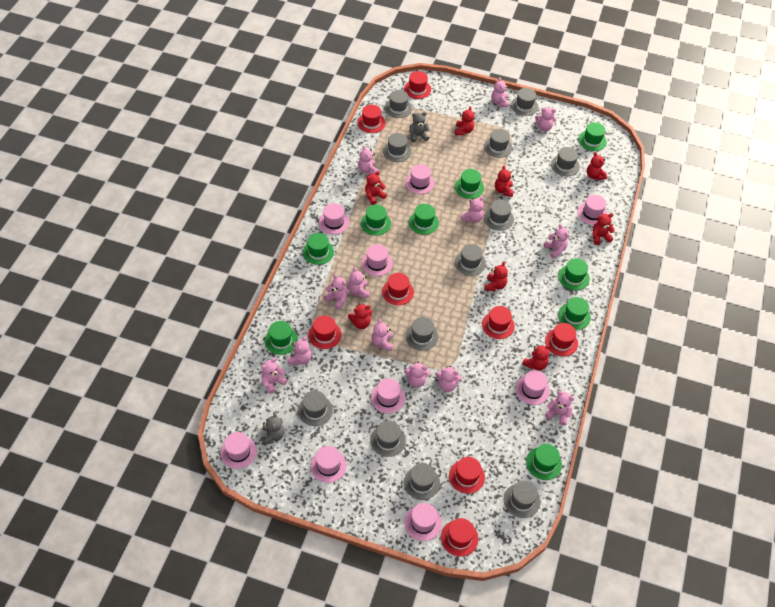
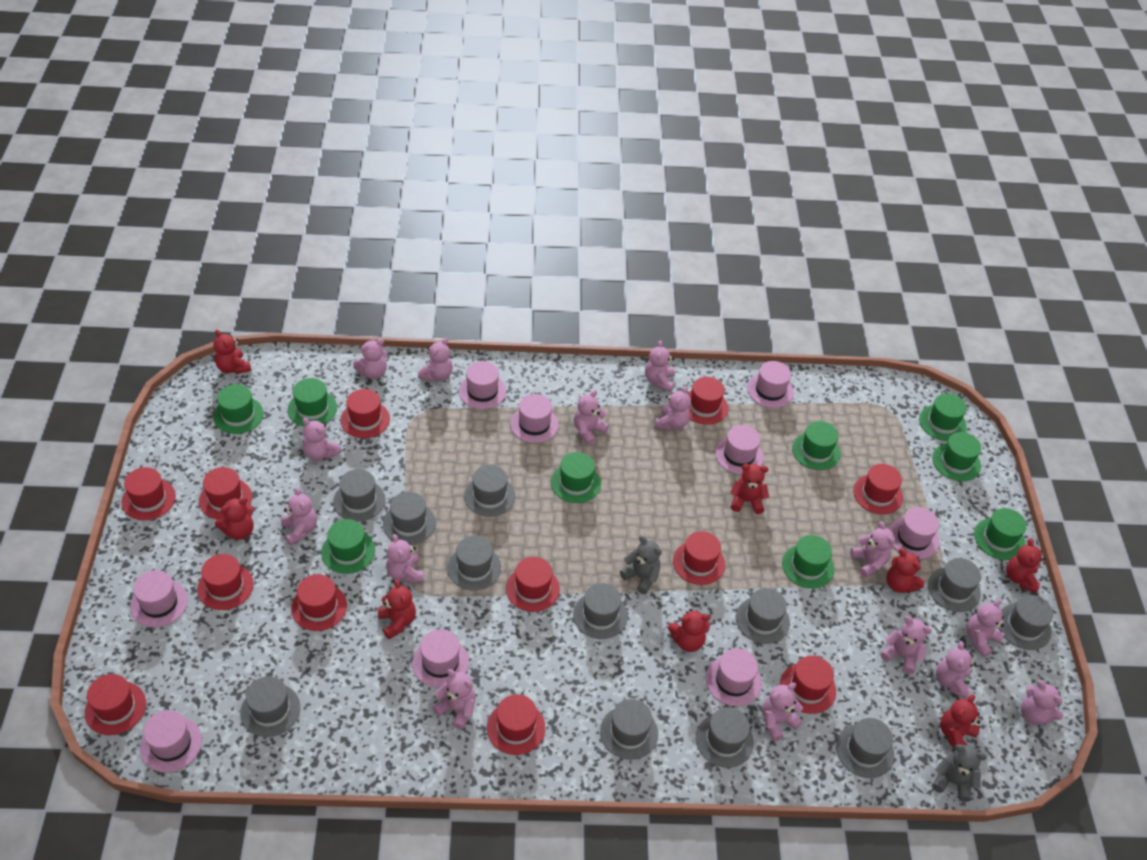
pink teddy bear: [261,358,287,394] [288,336,311,365] [324,274,348,310] [348,267,370,298] [358,146,378,175] [371,319,393,351] [404,361,430,388] [436,366,462,392] [461,196,484,223] [491,77,509,108] [535,108,557,131] [544,224,569,259] [545,391,574,426] = 13 -> [281,487,317,545] [302,418,342,461] [353,339,387,379] [386,534,424,583] [418,338,453,382] [432,669,476,730] [574,390,609,445] [645,340,675,392] [655,386,690,431] [762,682,803,741] [850,521,895,578] [880,616,932,674] [936,641,976,699] [966,599,1005,657] [1021,680,1063,725] = 15
red hat: [308,315,341,349] [357,105,386,133] [382,273,414,305] [404,71,431,99] [441,518,478,557] [449,457,485,494] [482,306,515,339] [545,323,578,356] = 8 -> [85,674,146,735] [122,467,176,520] [197,554,254,610] [199,467,252,520] [291,574,347,631] [341,389,390,438] [487,694,545,755] [506,557,560,612] [673,531,725,585] [687,377,728,425] [780,656,836,714] [853,464,903,514] = 12

